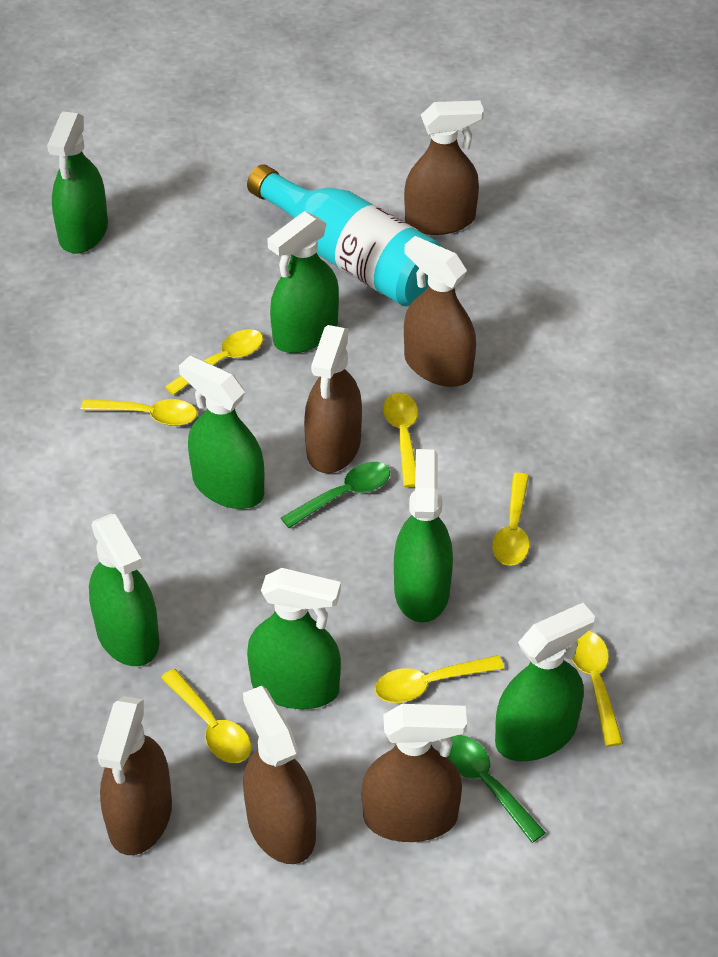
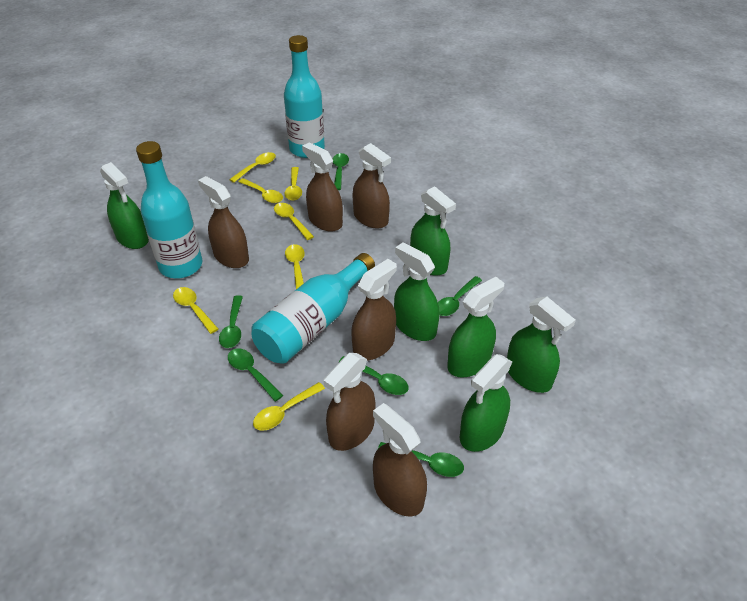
green spoon: [281,462,390,528] [447,735,546,843] = 2 -> [219,295,243,348] [228,348,283,402] [333,153,349,190] [339,356,409,395] [378,442,464,477] [438,276,482,316] = 6
green spray bottle: [47,111,108,253] [89,514,159,666] [179,356,264,509] [247,568,341,709] [267,211,339,353] [394,449,453,622] [495,603,595,761] = 7 -> [100,162,149,249] [394,242,440,341] [410,186,456,276] [447,277,504,378] [460,354,512,452] [507,296,576,393] = 6
turquoise bottle: [247,164,442,306] = 1 -> [136,141,202,279] [251,253,375,364] [284,35,325,158] = 3

